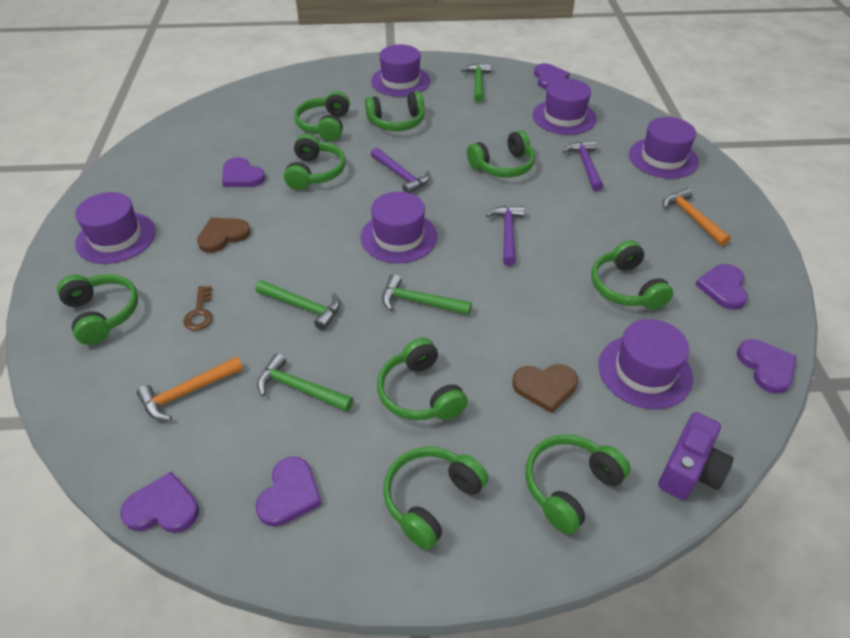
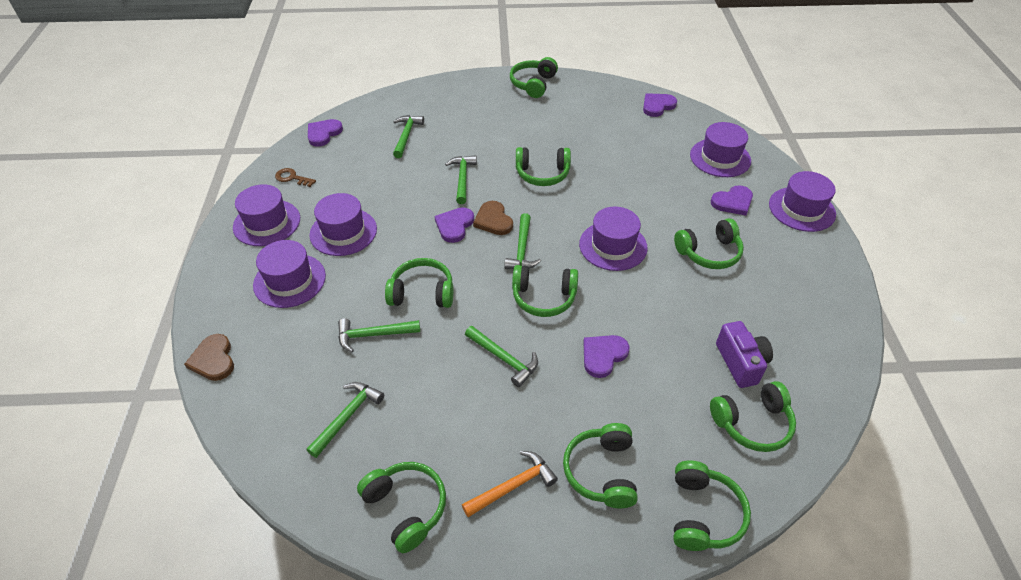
green hammer: [256,280,340,330] [257,353,353,412] [382,274,472,315] [461,63,491,103] = 4 -> [306,382,384,458] [338,318,420,352] [393,115,424,158] [445,155,477,204] [465,326,538,387] [504,213,541,269] = 6
orange hammer: [137,357,243,420] [663,188,731,246] = 2 -> [462,451,558,517] = 1
purple hammer: [371,148,430,193] [486,206,525,266] [563,140,603,192] = 3 -> none = 0
purple heart: [120,472,199,533] [222,157,265,187] [255,456,322,527] [534,63,570,89] [695,264,748,310] [737,339,796,394] = 6 -> [308,119,343,147] [434,207,474,243] [583,335,629,378] [643,93,677,117] [711,185,753,216] = 5

